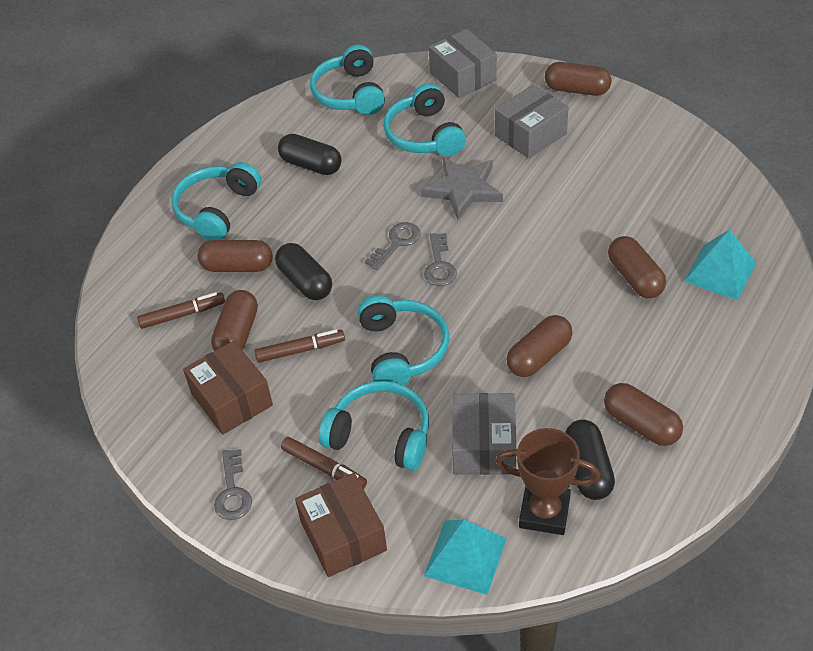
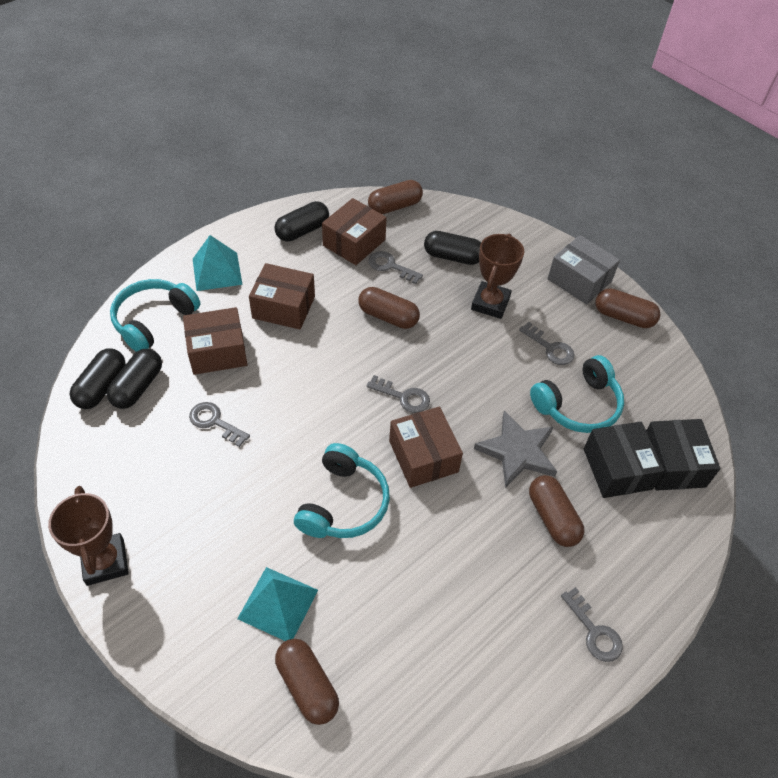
black box: none = 0 -> [584,422,665,498] [646,419,720,491] = 2
black capsule: [275,243,332,300] [278,134,342,175] [565,420,615,500] = 3 -> [69,349,125,409] [107,349,162,409] [274,201,329,242] [424,231,481,265] = 4
brown box: [183,341,273,435] [295,473,387,577] = 2 -> [183,307,247,375] [249,263,315,329] [322,198,387,265] [389,407,463,488] = 4
brown capsule: [198,240,273,272] [211,290,258,351] [506,315,573,377] [545,62,611,96] [604,383,683,446] [608,236,666,298] = 6 -> [275,639,339,725] [358,287,420,329] [368,180,423,214] [529,475,584,547] [595,288,660,328] = 5
brown marker: [137,292,225,329] [254,329,345,363] [281,437,367,489] = 3 -> none = 0
brown trophy: [496,428,600,535] = 1 -> [48,486,129,586] [471,233,524,319] = 2
grey box: [429,29,497,98] [452,393,517,475] [495,84,568,159] = 3 -> [548,235,620,305] = 1
grey key: [214,449,252,520] [365,222,421,270] [424,233,457,286] = 3 -> [189,402,250,447] [367,375,430,413] [368,251,423,284] [519,322,574,365] [561,587,623,662] = 5
turquoise headphones: [171,162,261,241] [310,44,385,115] [319,381,429,471] [358,295,449,385] [383,83,466,156] = 5 -> [110,279,200,352] [294,443,390,538] [530,355,624,433] = 3

